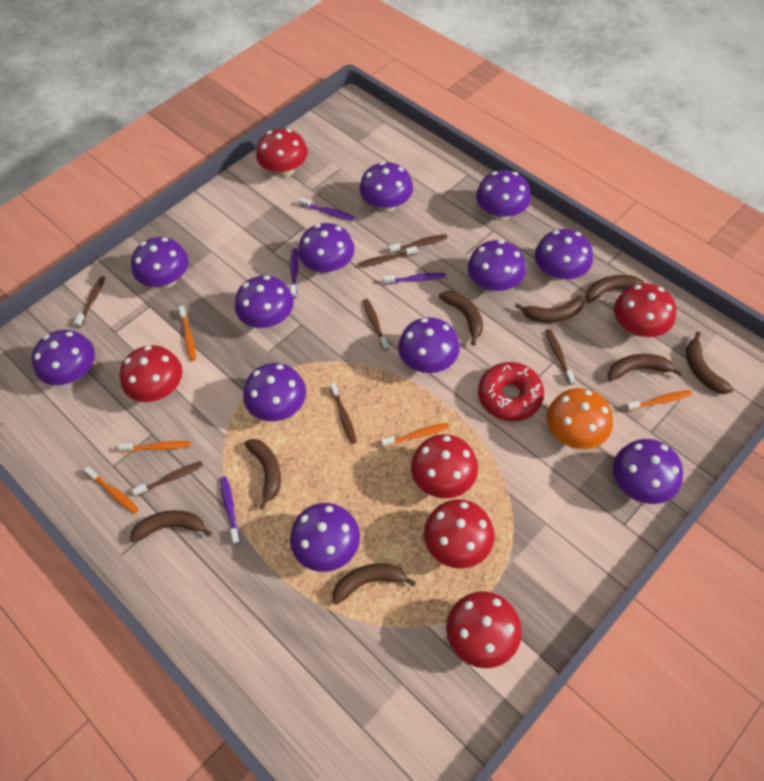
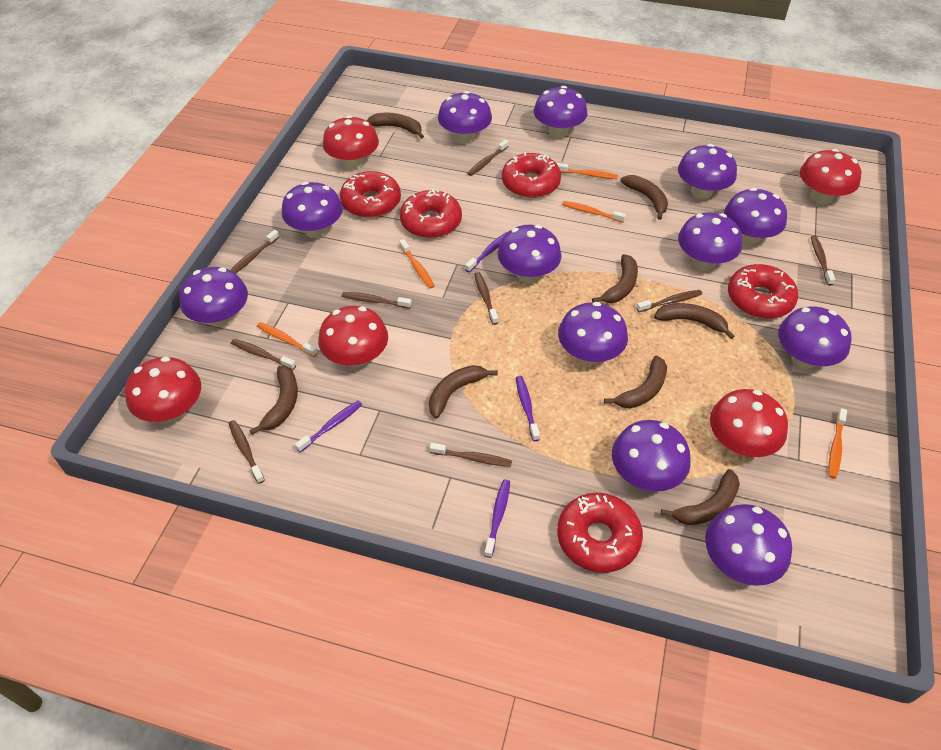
brown toothbrush: [74,276,105,327] [132,461,203,497] [330,382,357,444] [358,246,418,268] [363,299,389,351] [389,234,447,254] [546,329,575,385] = 7 -> [228,420,265,484] [231,230,279,273] [231,339,296,370] [342,292,412,309] [430,443,512,467] [467,140,509,176] [474,272,498,325] [636,290,702,312] [811,236,835,286] = 9
orange mushroom: [547,388,613,449] = 1 -> none = 0
red donut: [478,362,544,421] = 1 -> [340,171,401,218] [400,188,462,238] [502,152,561,198] [557,493,643,573] [728,264,798,319] = 5
red mushroom: [120,345,182,402] [256,129,308,177] [411,434,478,498] [424,499,495,569] [446,591,522,668] [614,283,676,337] = 6 -> [125,357,201,422] [318,306,388,368] [323,115,379,169] [710,389,788,457] [800,149,861,204] = 5

